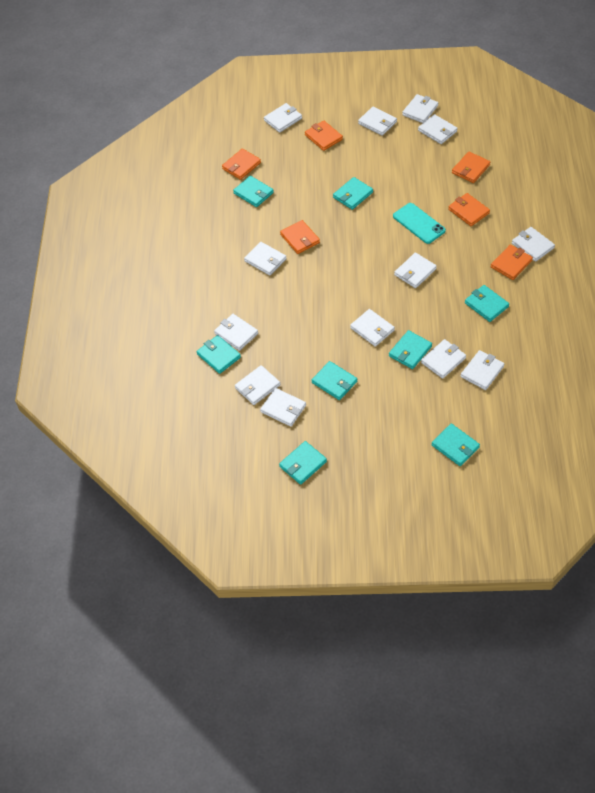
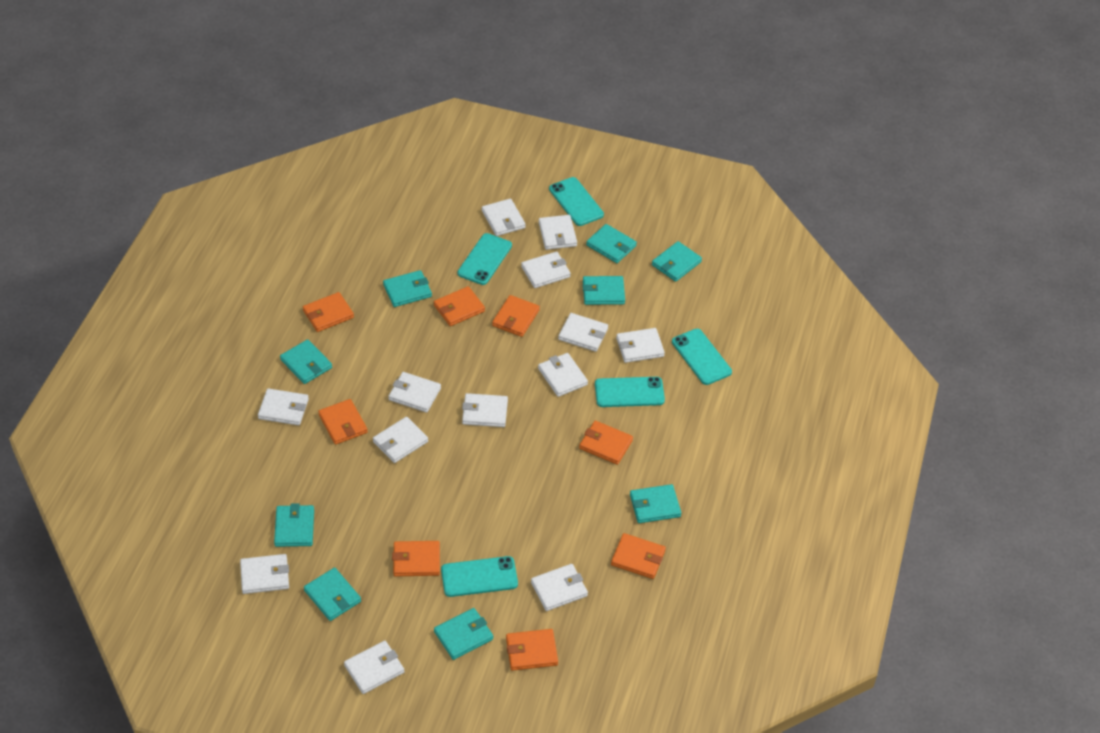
orange wallet: [222,148,261,180] [280,220,320,254] [305,120,343,151] [448,193,490,226] [452,152,490,183] [491,244,533,280] = 6 -> [303,292,354,332] [318,399,368,445] [392,541,440,576] [434,286,485,326] [492,295,540,337] [506,629,558,671] [579,421,633,465] [611,533,666,579] = 8
turquoise phone: [393,203,446,244] = 1 -> [441,556,518,597] [458,233,512,285] [549,177,604,226] [595,377,665,407] [672,329,732,385] = 5
turquoise wallet: [197,335,241,374] [233,176,274,207] [279,441,327,485] [312,361,357,400] [333,177,373,210] [389,330,432,369] [432,424,480,466] [465,285,509,322] = 8 -> [274,503,314,547] [280,339,332,384] [304,568,361,621] [383,270,432,307] [434,608,493,660] [582,276,625,305] [586,224,637,263] [630,484,681,523] [652,241,702,282] = 9

